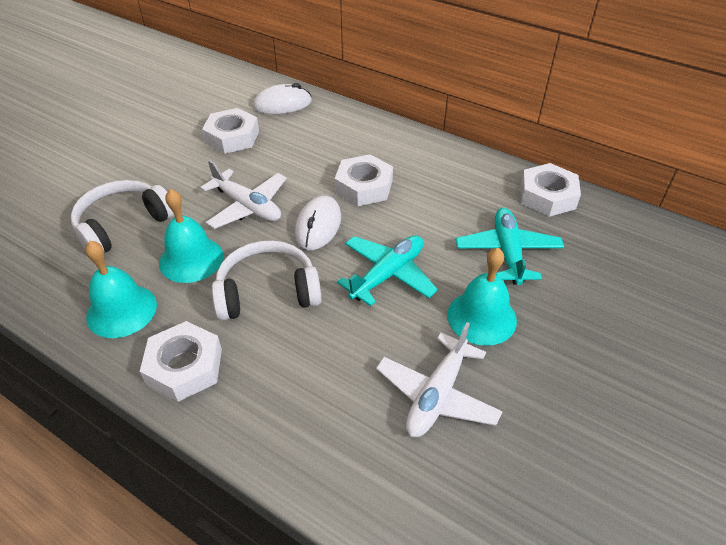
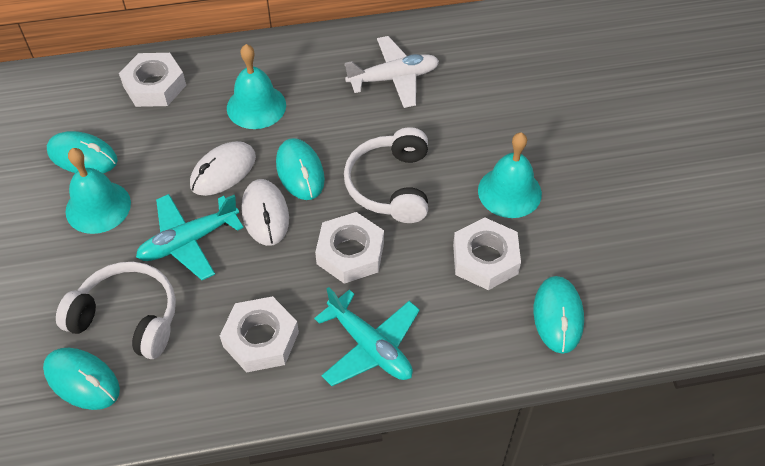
turquoise mouse: none = 0 -> [43,348,120,410] [47,131,118,173] [276,138,325,200] [534,276,584,354] = 4
white plane: [200,160,287,229] [376,322,503,437] = 2 -> [345,36,439,108] = 1

